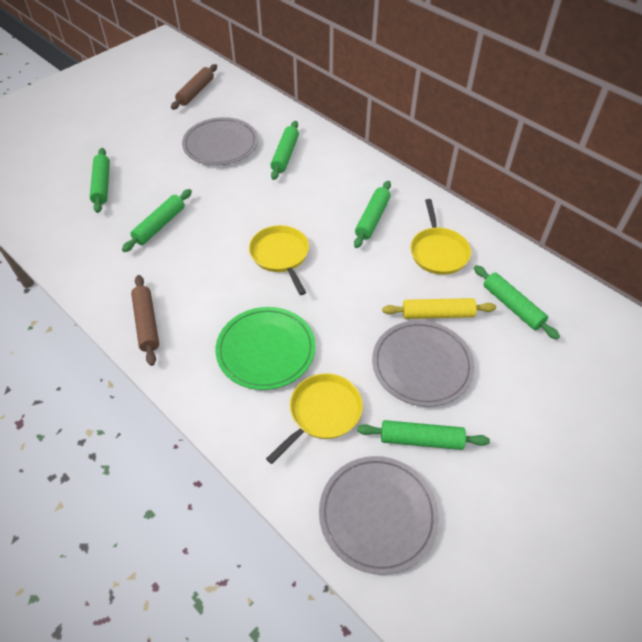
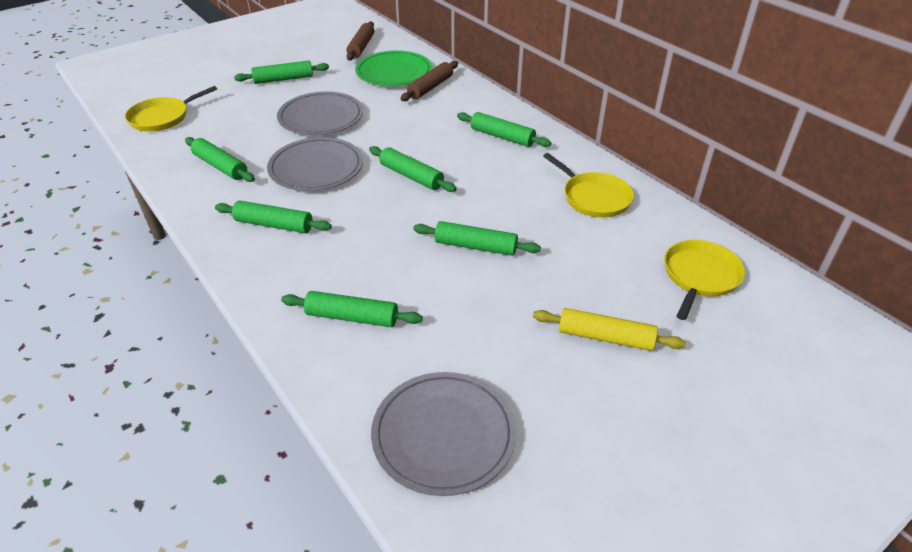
green rolling pin: [90,148,110,213] [122,189,192,252] [271,121,299,180] [354,181,391,248] [357,420,490,450] [474,265,560,340] = 6 -> [185,137,255,182] [215,200,332,233] [234,60,329,84] [281,291,423,327] [369,146,457,192] [413,221,541,256] [457,112,551,147] = 7

